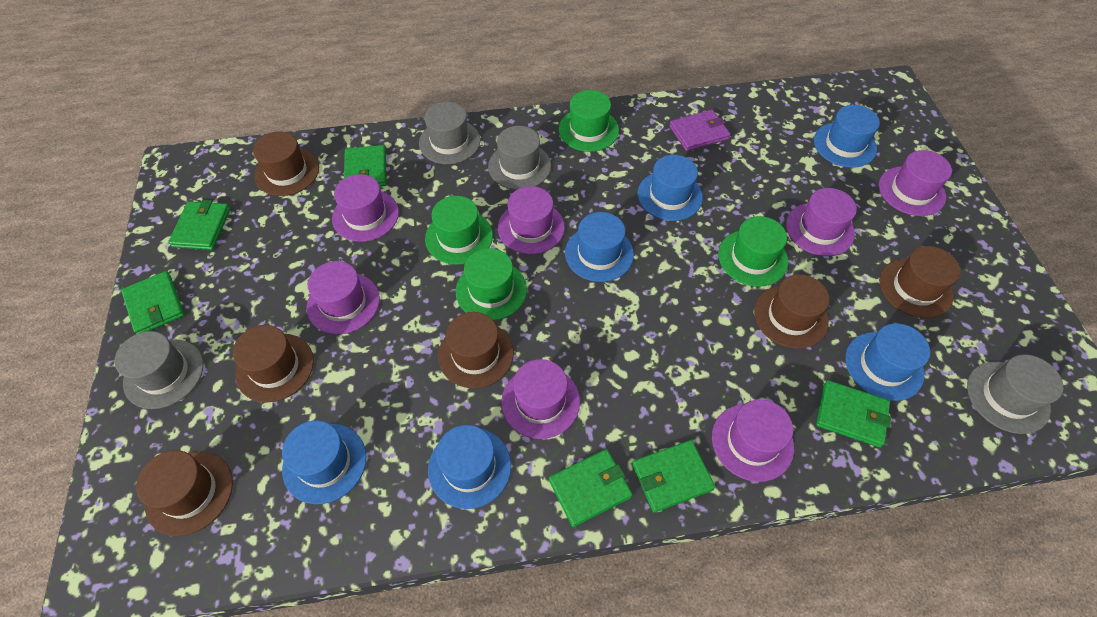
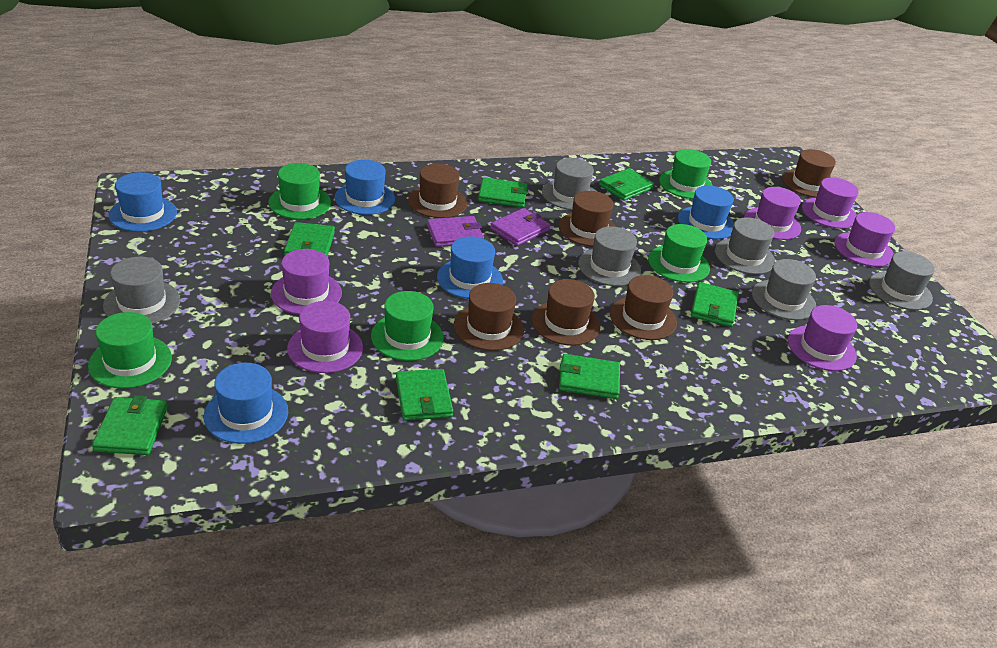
blue hat: [282,421,366,504] [428,425,511,509] [565,212,634,282] [638,155,703,221] [814,105,880,168] [845,323,930,401] = 6 -> [108,172,177,232] [204,363,288,444] [334,160,395,215] [437,237,503,299] [678,185,734,239] = 5
green hat: [425,196,493,265] [456,248,527,321] [558,90,619,152] [718,216,788,287] = 4 -> [88,312,172,388] [268,163,331,219] [371,291,444,361] [648,224,710,283] [659,149,713,199] = 5
green wallet: [121,271,184,334] [168,200,230,250] [344,145,386,187] [549,449,633,527] [632,440,715,513] [816,380,891,448] = 6 -> [92,395,168,455] [284,222,335,256] [396,369,453,421] [478,177,528,208] [559,354,620,399] [599,168,654,201] [691,282,739,327] = 7
grey hat: [115,331,204,409] [419,102,480,164] [488,126,551,190] [967,355,1063,434] = 4 -> [103,257,180,324] [542,158,595,210] [578,227,641,286] [715,217,775,274] [752,259,816,320] [869,251,935,310] = 6
purple hat: [307,261,380,334] [332,174,399,242] [498,186,565,254] [501,359,580,439] [712,399,794,482] [786,188,857,256] [879,150,952,216] = 7 -> [271,249,342,315] [287,301,363,373] [744,187,801,240] [788,305,857,371] [802,177,859,229] [835,212,895,267] = 6
purple wallet: [669,109,730,151] = 1 -> [427,216,484,247] [490,208,551,246] = 2

